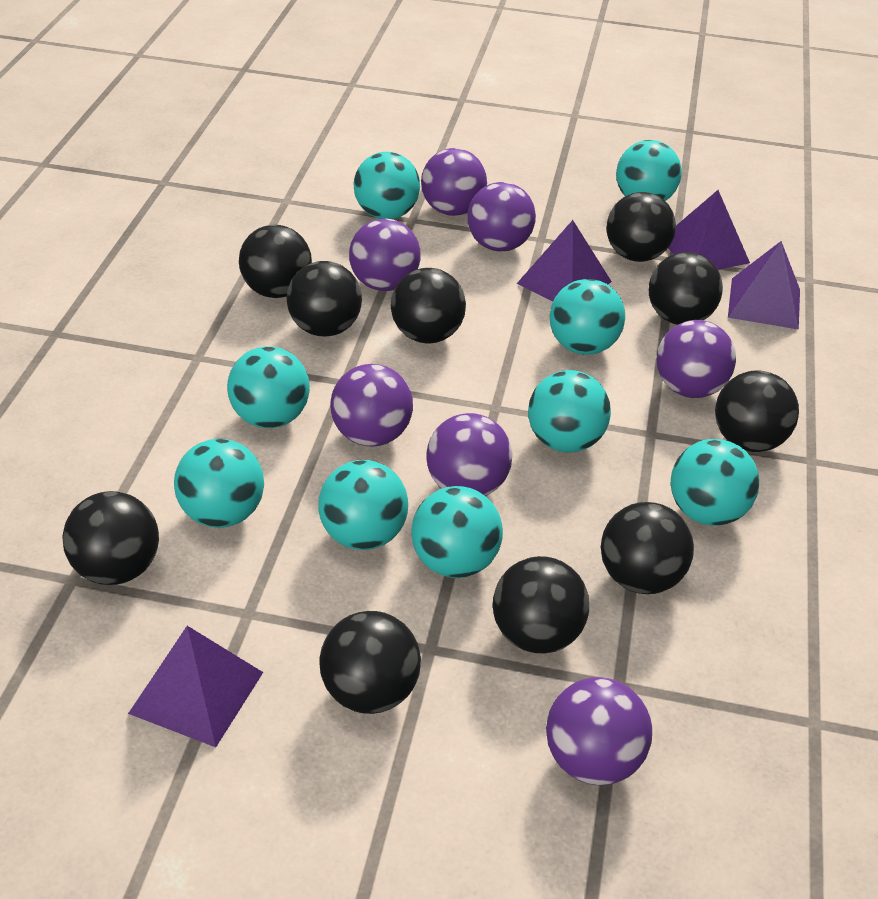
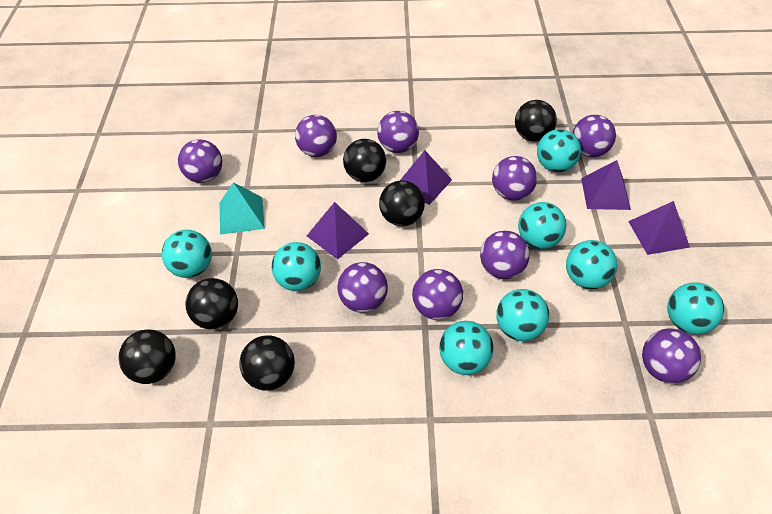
black ball: [62,491,159,585] [239,225,312,298] [287,261,362,336] [320,611,421,714] [391,268,466,343] [493,556,589,653] [601,502,694,594] [607,192,676,262] [649,252,723,325] [715,370,799,452] = 10 -> [118,330,176,384] [186,278,238,329] [239,335,295,391] [343,139,386,182] [379,181,425,226] [515,100,557,142] = 6
purple ball: [330,364,413,446] [349,219,420,291] [421,148,487,216] [426,413,512,496] [467,182,536,251] [546,677,652,785] [657,320,736,398] = 7 -> [178,139,222,183] [295,115,337,157] [337,262,388,313] [377,111,419,153] [412,269,463,320] [480,231,530,279] [492,156,537,201] [573,115,616,157] [642,329,701,384] = 9
turquoise ball: [174,439,264,528] [227,346,310,428] [319,460,408,550] [353,152,420,219] [411,486,503,578] [528,370,611,453] [549,279,625,355] [616,140,681,201] [671,439,760,526] = 9 -> [162,230,212,278] [272,242,321,291] [439,321,493,375] [496,289,549,341] [518,202,567,249] [537,129,581,172] [566,240,617,289] [667,282,724,334] = 8
turquoise pyramid: none = 0 -> [220,182,265,235] = 1

